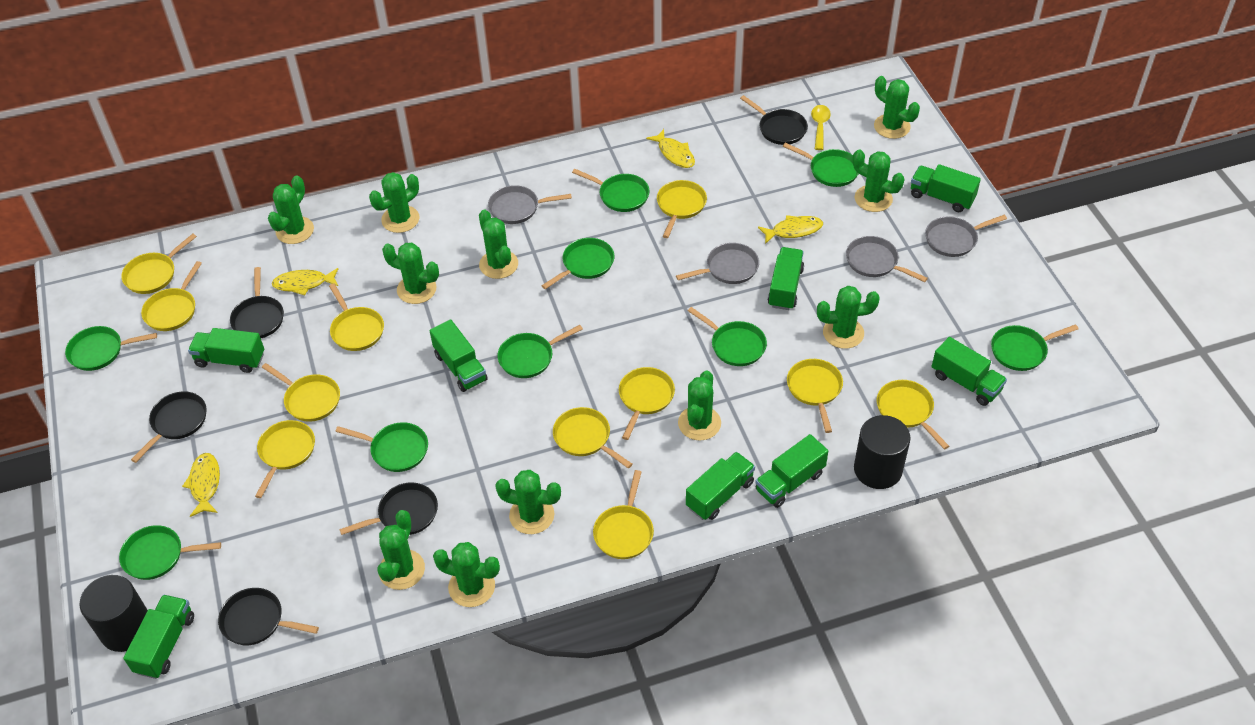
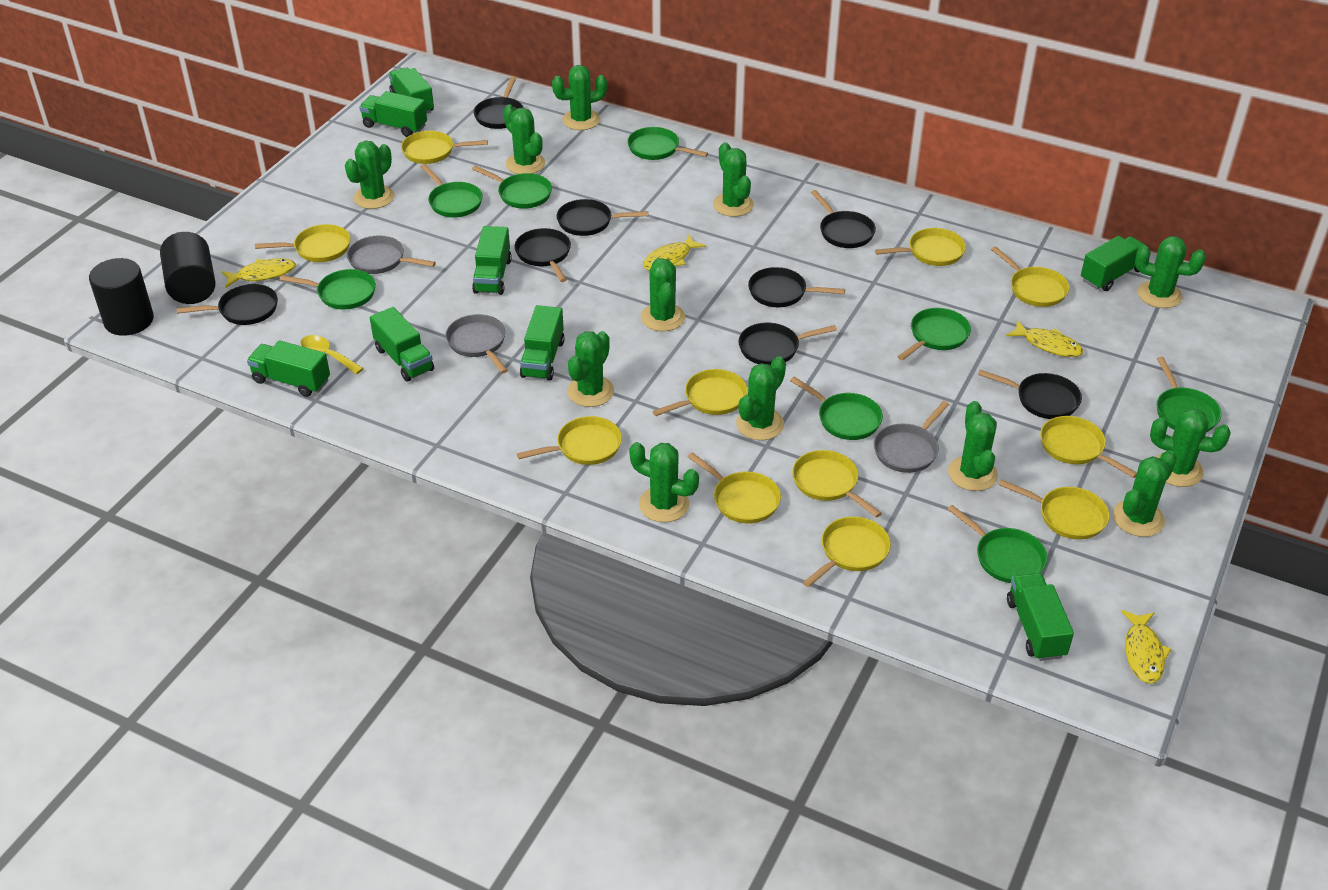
black pan: [131,391,207,463] [218,588,319,645] [230,267,284,338] [339,483,438,535] [740,95,808,145] = 5 -> [177,284,278,325] [474,76,524,129] [515,228,571,282] [557,199,648,236] [738,323,837,366] [748,267,845,307] [811,190,876,248] [978,370,1082,419] = 8
green cactus: [268,176,314,244] [369,172,419,233] [377,510,425,590] [382,243,439,304] [433,542,500,607] [479,210,518,279] [495,470,561,534] [678,371,721,440] [817,286,880,349] [853,150,905,212] [874,76,920,139] = 11 -> [345,141,394,209] [503,104,545,174] [552,65,607,130] [567,331,614,407] [629,442,699,522] [641,258,685,331] [713,142,754,217] [736,356,786,440] [948,401,998,491] [1113,450,1177,537] [1135,236,1206,308] [1150,409,1231,487] = 12
green pan: [65,326,157,371] [119,525,221,580] [335,422,428,472] [498,325,583,378] [542,238,614,289] [572,169,649,212] [688,307,767,366] [783,143,859,187] [991,324,1079,371] = 9 -> [280,269,376,310] [421,164,483,217] [472,166,552,209] [627,127,708,160] [790,377,883,440] [897,308,971,360] [947,505,1047,583] [1157,357,1222,432] = 8
grey pan: [488,185,572,224] [676,243,759,284] [846,236,928,282] [925,215,1007,257] = 4 -> [347,235,436,274] [445,314,508,373] [874,401,949,473] = 3

